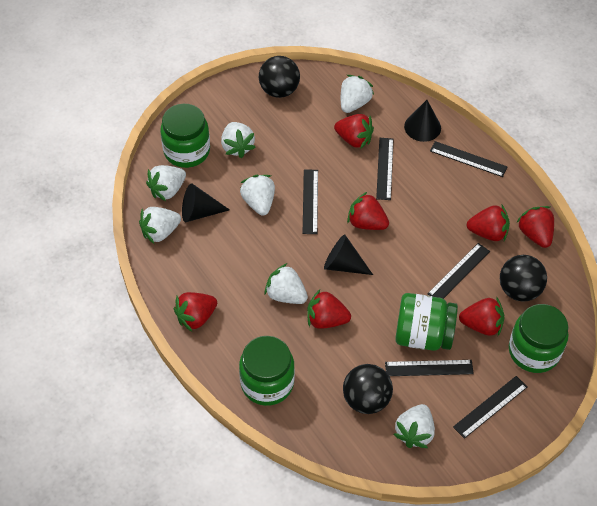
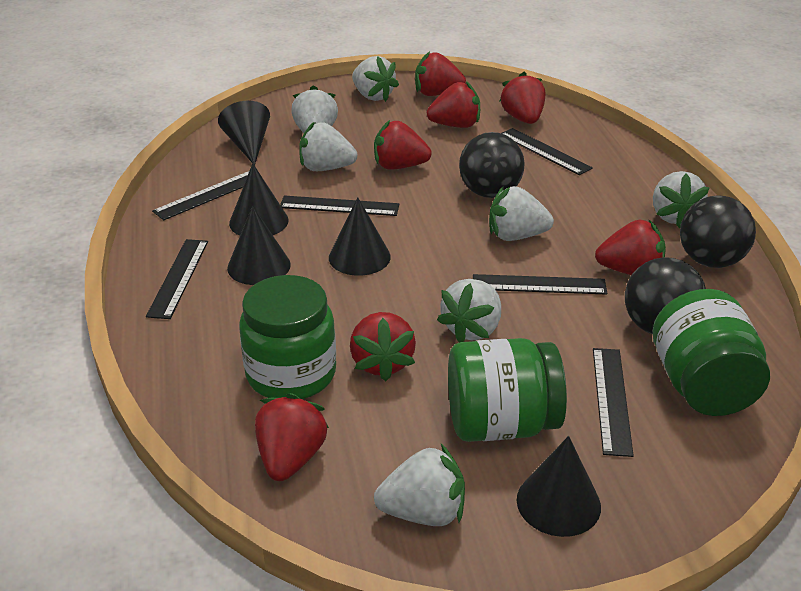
black cone: [182,183,230,222] [324,235,373,275] [404,100,441,142] = 3 -> [218,101,270,165] [227,206,291,285] [229,164,289,236] [329,197,391,276] [517,436,601,537] = 5
green jar: [160,104,210,168] [239,336,295,406] [395,293,458,351] [509,304,569,373] = 4 -> [239,275,336,399] [448,338,567,442] [653,289,770,416] = 3

